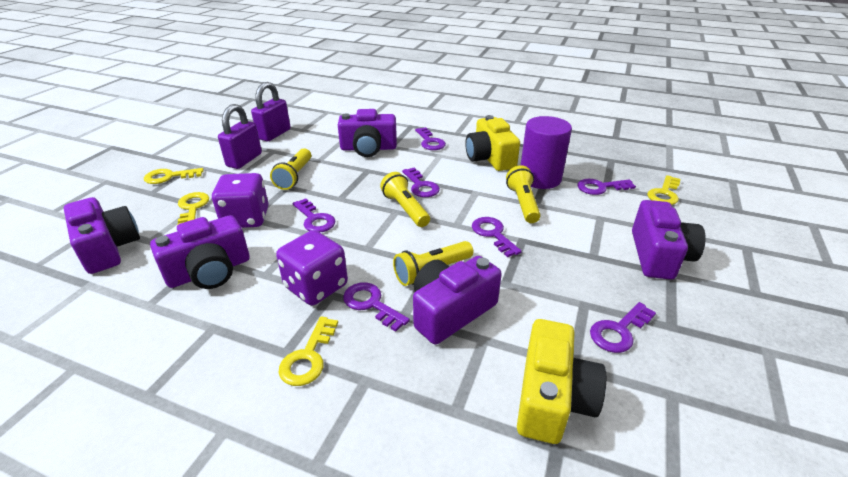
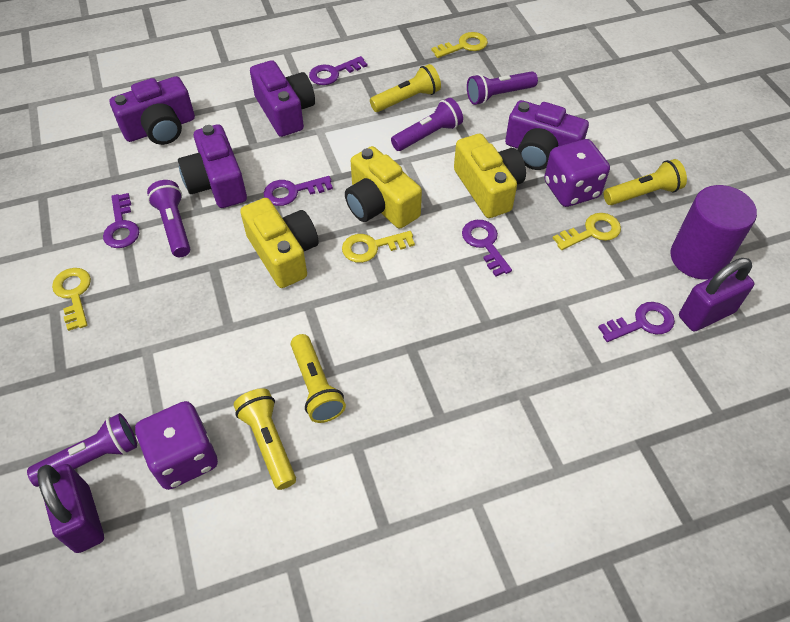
purple camera: [64,197,140,274] [150,215,250,289] [338,109,397,157] [413,256,502,344] [632,200,705,280] = 5 -> [110,76,195,145] [178,124,247,208] [250,60,315,137] [505,100,589,170] = 4
purple flashlight: none = 0 -> [27,413,137,487] [147,180,190,257] [391,98,463,151] [467,71,538,105] = 4
purple key: [293,198,336,232] [343,282,410,332] [402,168,440,197] [415,127,446,150] [472,217,522,257] [577,179,636,195] [590,302,656,353] = 7 -> [103,193,139,248] [264,176,333,206] [309,56,367,85] [462,220,512,277] [598,302,675,342] = 5
yellow camera: [465,115,520,171] [517,319,606,444] = 2 -> [240,198,319,288] [345,146,422,229] [454,134,526,218] = 3

